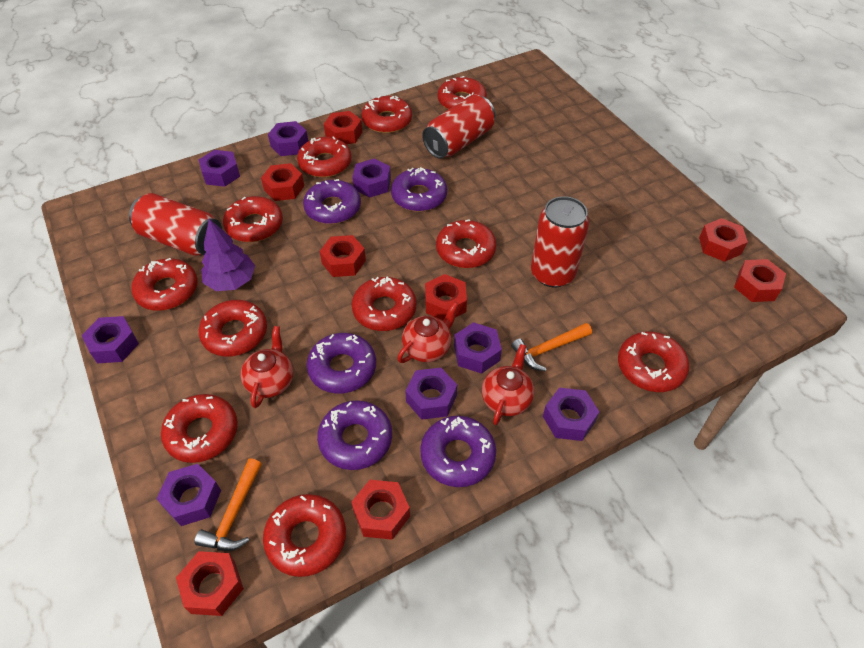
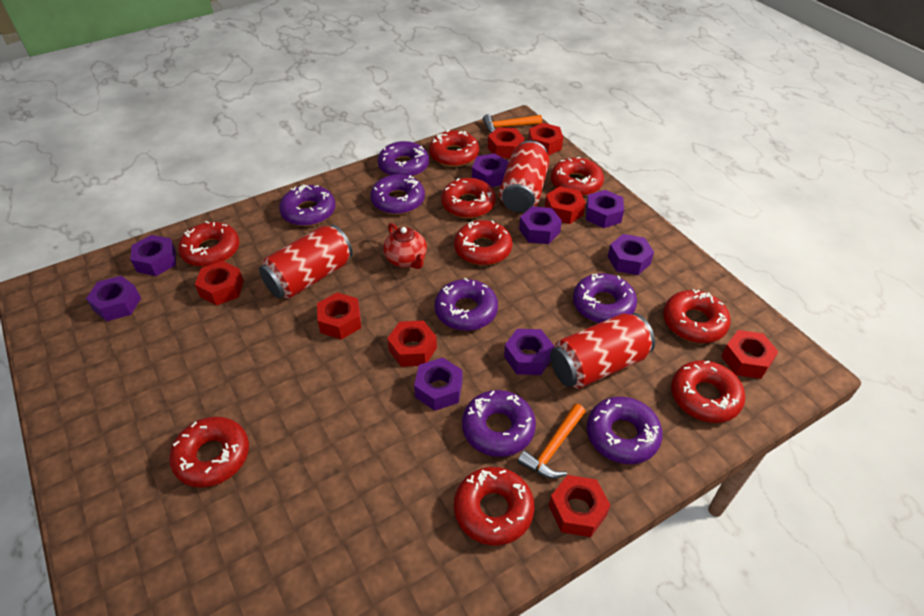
purple donut: [303,179,361,224] [307,333,376,394] [317,400,392,470] [391,167,447,212] [420,416,496,487] = 5 -> [279,184,335,226] [370,174,425,215] [378,141,429,177] [434,278,498,331] [462,390,536,457] [573,273,637,323] [587,397,663,464] = 7
purple tree: [201,219,255,291] = 1 -> none = 0
red donut: [131,258,198,311] [161,394,238,463] [199,300,267,356] [223,196,283,242] [263,494,346,577] [297,136,352,178] [352,276,417,331] [361,96,412,133] [436,219,497,268] [438,76,487,110] [618,332,689,392] = 11 -> [169,417,249,488] [178,221,239,267] [429,130,479,167] [441,178,496,218] [454,220,512,265] [454,467,535,546] [551,157,604,196] [663,289,731,343] [671,360,745,423] = 9
red teapot: [241,326,293,408] [397,302,459,363] [482,344,534,425] = 3 -> [383,223,427,269] = 1

